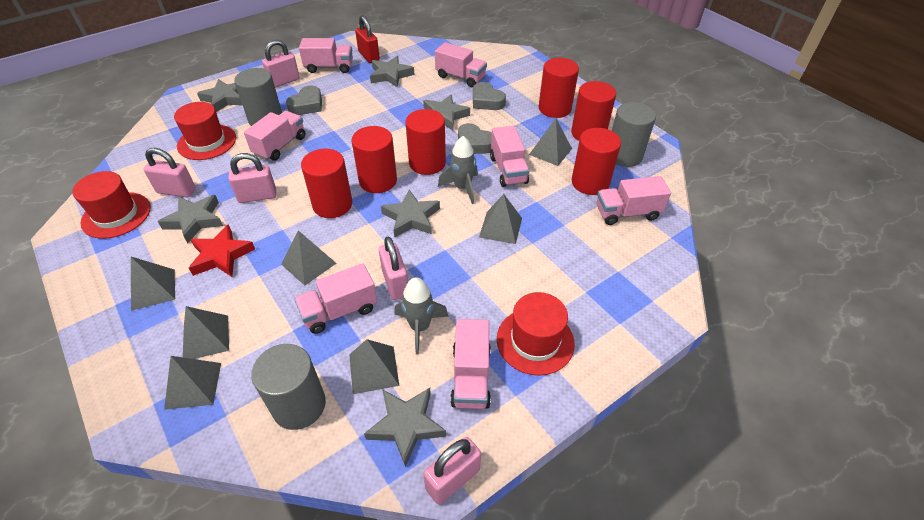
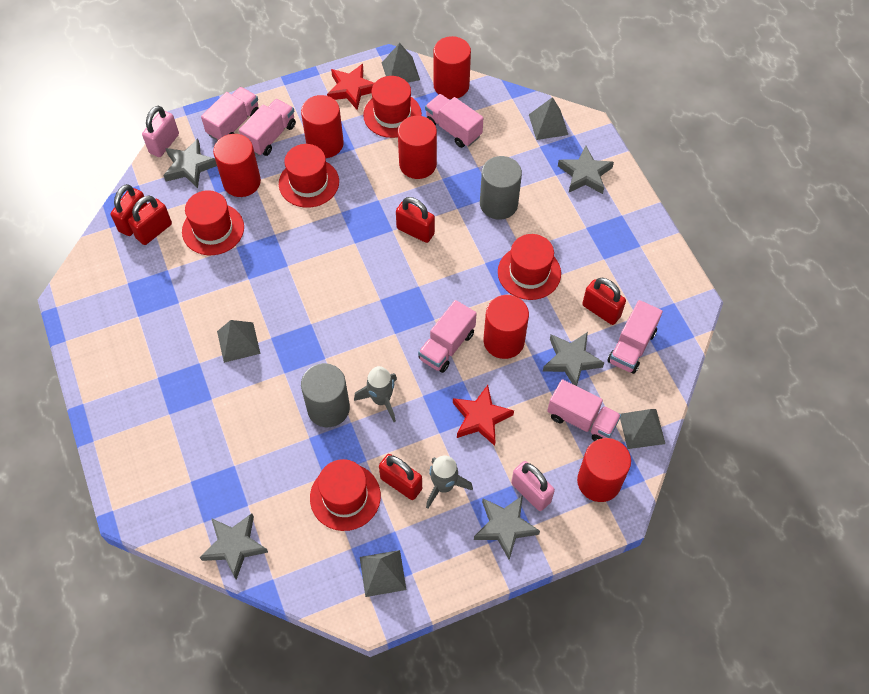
grey cylinder: [234,68,282,126] [251,344,326,430] [612,102,656,167] = 3 -> [301,363,350,427] [480,156,522,220] = 2
grey heart: [286,86,322,115] [458,123,492,154] [473,82,506,110] = 3 -> none = 0
grey pyramid: [131,257,175,311] [164,356,221,410] [183,306,229,359] [281,231,336,285] [349,339,399,394] [479,194,522,244] [529,118,572,166] = 7 -> [217,320,260,363] [360,550,407,597] [382,43,420,82] [529,97,568,140] [620,409,665,449] = 5
grey star: [158,195,223,243] [197,79,243,112] [364,388,446,467] [370,56,414,87] [381,190,440,238] [423,94,470,130] = 6 -> [163,139,217,188] [200,513,268,580] [474,495,540,560] [543,332,604,386] [558,146,614,194] = 5
pink padlock: [143,148,196,197] [229,153,276,203] [262,40,300,88] [379,236,408,300] [423,437,481,505] = 5 -> [142,106,179,157] [511,461,555,511] = 2
pink truck: [244,111,305,161] [294,263,377,334] [299,38,353,73] [435,42,487,87] [450,319,491,409] [490,126,529,187] [597,176,671,225] = 7 -> [201,87,259,141] [239,99,296,156] [418,300,477,373] [425,94,483,148] [547,379,621,441] [608,300,663,374] = 6
red hat: [72,171,150,239] [174,102,236,160] [497,292,575,376] = 3 -> [182,190,244,255] [279,144,339,208] [310,459,381,531] [363,76,422,138] [498,234,561,300] = 5
red padlock: [355,15,380,63] = 1 -> [110,184,147,236] [128,196,172,245] [379,454,422,500] [396,197,435,243] [582,278,626,325] = 5
red star: [189,224,255,277] = 1 -> [327,64,374,110] [453,385,514,446] = 2

